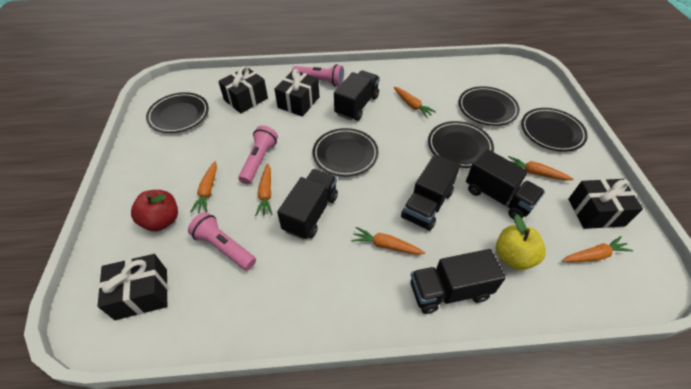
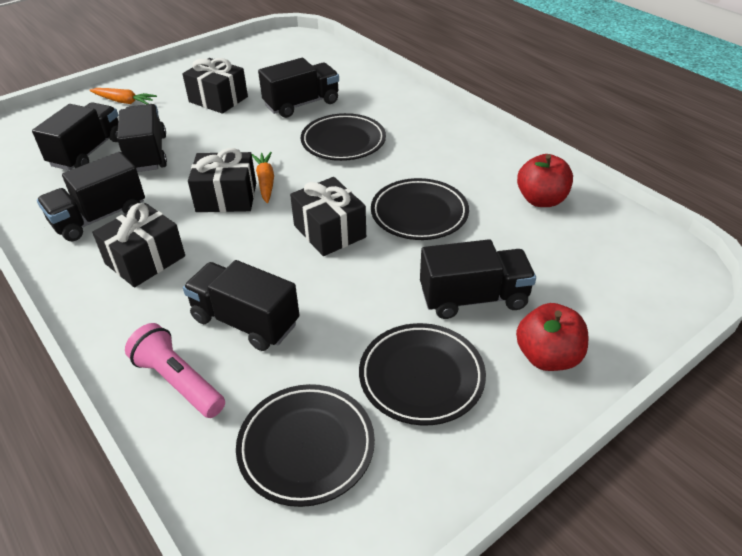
black plate: [146,92,209,133] [313,128,379,177] [428,121,494,168] [459,86,520,126] [521,108,588,152] = 5 -> [236,384,375,507] [301,113,386,161] [359,323,486,426] [371,178,469,240] = 4
black truck: [277,169,338,240] [334,70,380,121] [401,154,460,231] [410,249,505,314] [466,149,545,219] = 5 -> [32,102,118,171] [37,152,145,241] [117,104,167,172] [183,260,299,351] [258,58,339,118] [420,239,536,319] = 6
orange carrot: [190,161,217,213] [255,163,273,216] [351,227,425,255] [394,87,436,118] [508,156,574,181] [562,236,633,262] = 6 -> [90,88,157,104] [252,152,274,203] = 2
pink flashlight: [188,212,256,270] [238,125,278,184] [292,64,344,86] = 3 -> [125,323,225,418] = 1
red apple: [131,190,178,231] = 1 -> [516,303,588,371] [517,154,573,207] = 2
yellow apple: [496,214,546,270] = 1 -> none = 0

